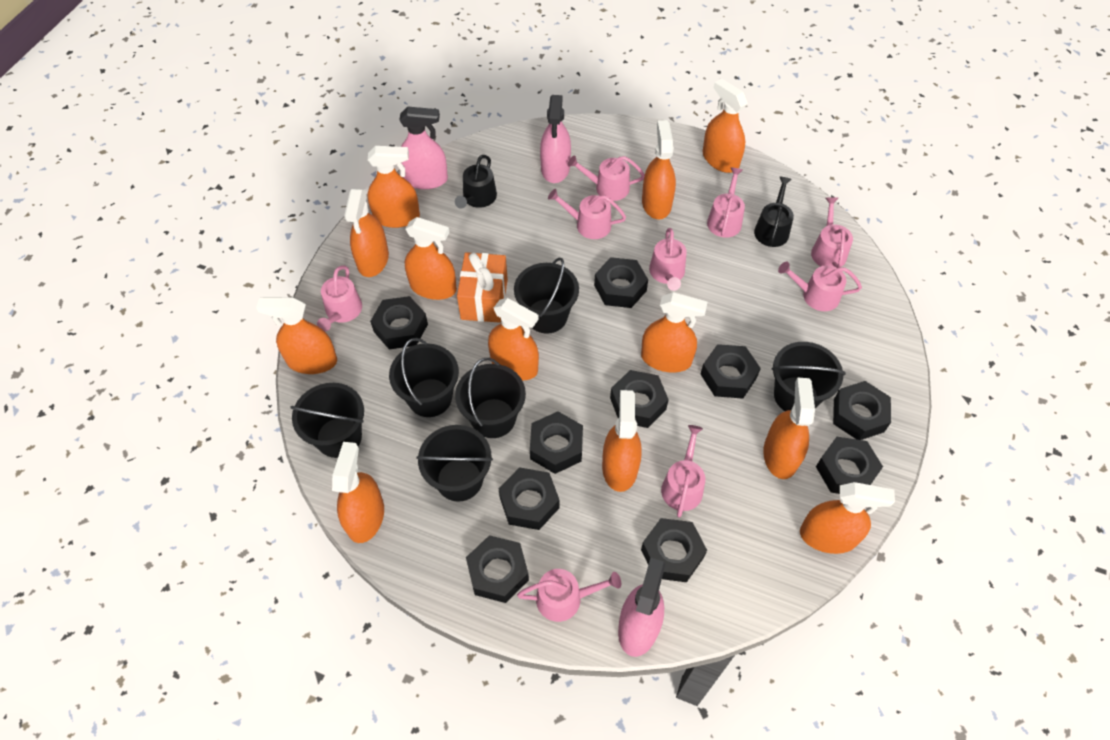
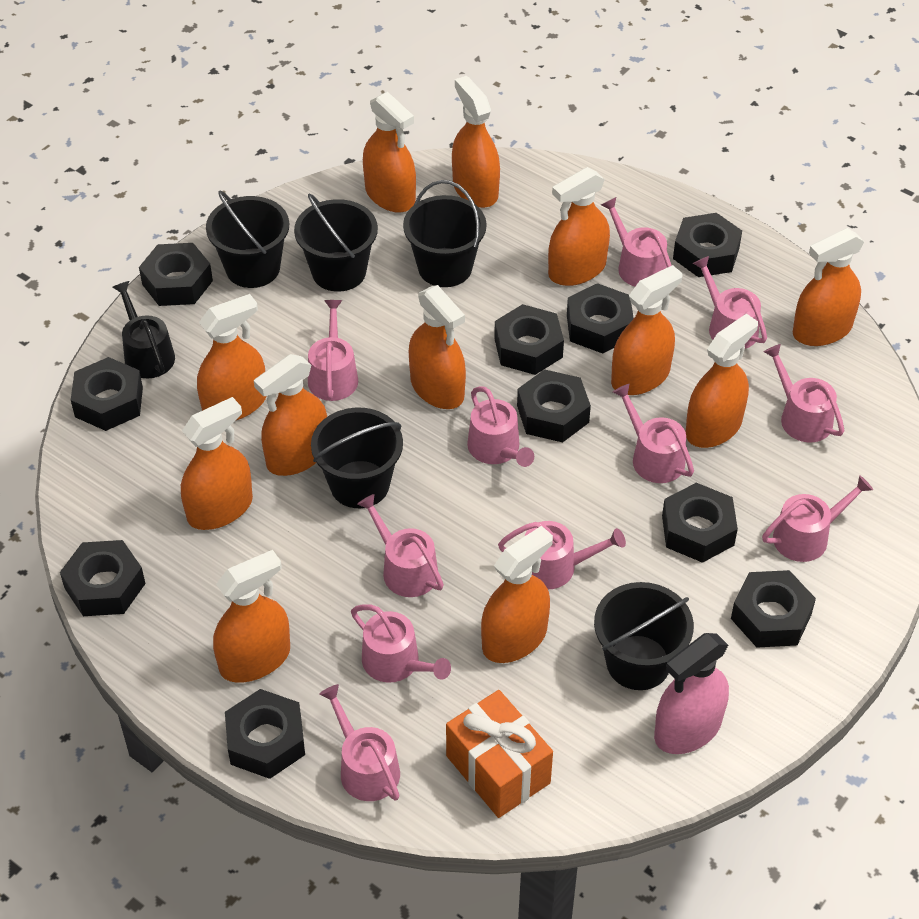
black bucket: [290,383,364,458] [389,338,459,417] [416,425,493,502] [455,358,526,438] [514,258,579,334] [772,342,846,411] = 6 -> [206,191,289,288] [294,193,378,292] [311,408,403,508] [403,180,486,287] [594,582,694,690] = 5
black watering can: [455,155,497,209] [754,177,794,247] = 2 -> [112,281,175,378] = 1
pink spray bottle: [400,107,448,189] [540,95,571,183] [618,557,665,657] = 3 -> [654,633,729,754] = 1
pink watering can: [317,266,362,331] [517,569,621,622] [548,189,626,239] [567,156,645,201] [649,228,687,291] [661,425,705,518] [707,167,745,238] [778,262,862,311] [811,197,853,268] = 9 -> [308,300,358,401] [319,684,400,801] [351,604,451,683] [357,494,444,597] [467,386,534,467] [498,521,626,589] [601,197,672,286] [613,384,694,483] [692,256,767,349] [762,475,873,562] [764,344,844,442] = 11

